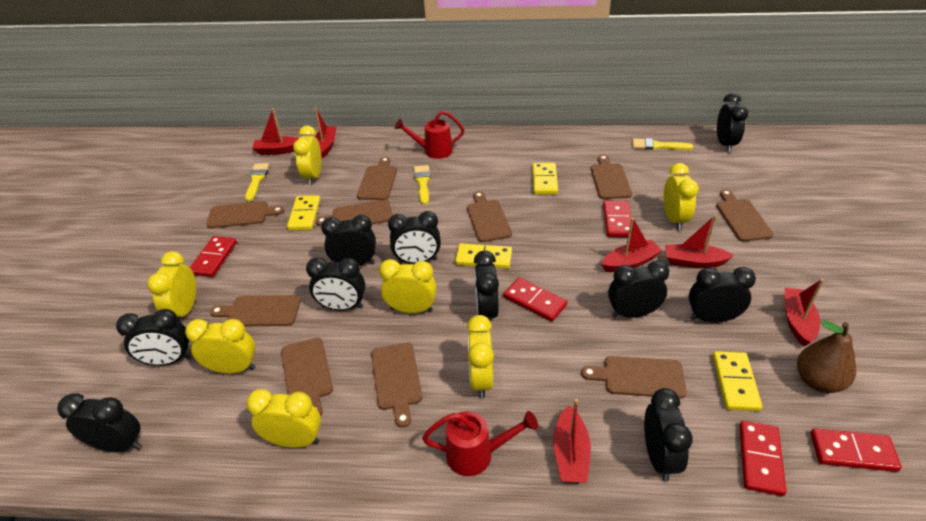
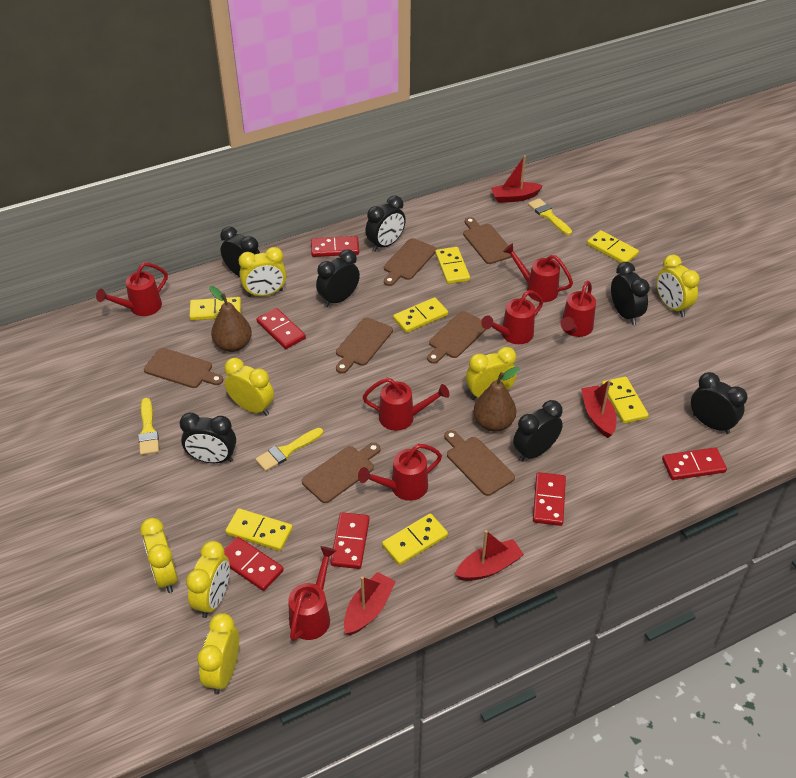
black clock: [57,393,142,452] [116,309,191,366] [306,257,366,311] [321,215,376,266] [388,211,441,264] [474,251,499,322] [608,261,669,318] [644,388,693,481] [688,267,756,323] [717,93,748,152] = 10 -> [180,413,236,463] [220,227,260,277] [316,249,360,307] [365,195,406,252] [513,400,563,462] [611,262,650,325] [691,372,747,434] = 7
brown cutting board: [206,201,284,228] [210,295,301,326] [281,338,333,416] [316,200,393,226] [357,157,397,200] [371,342,422,428] [467,191,512,242] [581,356,687,399] [591,155,632,199] [716,189,774,241] = 10 -> [144,348,223,388] [302,443,381,503] [336,317,393,373] [384,238,437,286] [427,311,487,364] [444,430,515,496] [463,217,512,264] = 7
brown pear: [797,321,856,393] = 1 -> [209,286,252,352] [473,367,519,432] = 2
red boat: [252,108,299,155] [314,107,336,158] [553,399,591,482] [601,218,662,272] [665,215,734,268] [785,279,824,346] = 6 -> [344,572,396,635] [455,530,524,581] [491,155,543,203] [581,380,616,438] = 4
red domino: [190,236,237,277] [504,277,567,322] [603,201,631,237] [739,421,787,496] [810,428,902,472] = 5 -> [224,537,284,591] [257,308,306,349] [311,236,359,257] [330,512,370,569] [533,472,566,526] [662,447,727,480] = 6
red watering can: [395,110,464,159] [422,411,538,476] = 2 -> [96,263,168,316] [288,546,336,641] [358,444,442,501] [362,378,449,431] [481,290,543,344] [503,243,573,302] [561,281,596,337] = 7
yellow domino: [287,195,320,230] [455,243,512,269] [532,163,558,194] [713,351,762,411] = 4 -> [189,297,241,320] [225,508,293,551] [382,513,448,565] [393,297,448,333] [435,247,470,284] [587,230,639,263] [602,376,648,424] = 7

